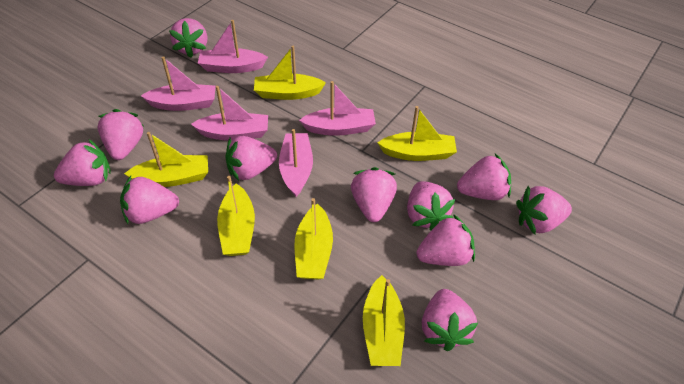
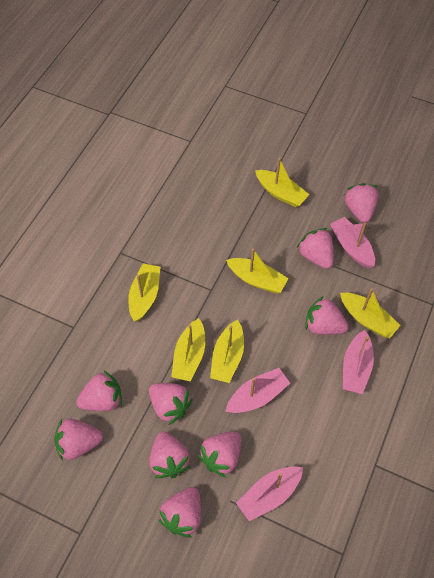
pink boat: [141,56,215,111] [191,86,268,141] [198,20,268,73] [279,129,313,197] [299,81,376,136] = 5 -> [225,368,290,413] [236,466,303,521] [330,217,375,268] [343,330,374,394] = 4
pink strawberry: [54,139,111,186] [98,109,144,160] [120,176,179,224] [169,18,207,58] [225,136,277,181] [351,167,397,222] [407,181,455,231] [417,214,475,266] [422,289,478,351] [457,154,511,200] [516,186,572,234] = 11 -> [54,419,103,461] [76,370,122,411] [149,383,193,425] [150,431,190,478] [159,487,201,538] [198,431,241,477] [297,228,334,269] [305,296,349,335] [344,183,378,223] = 9

